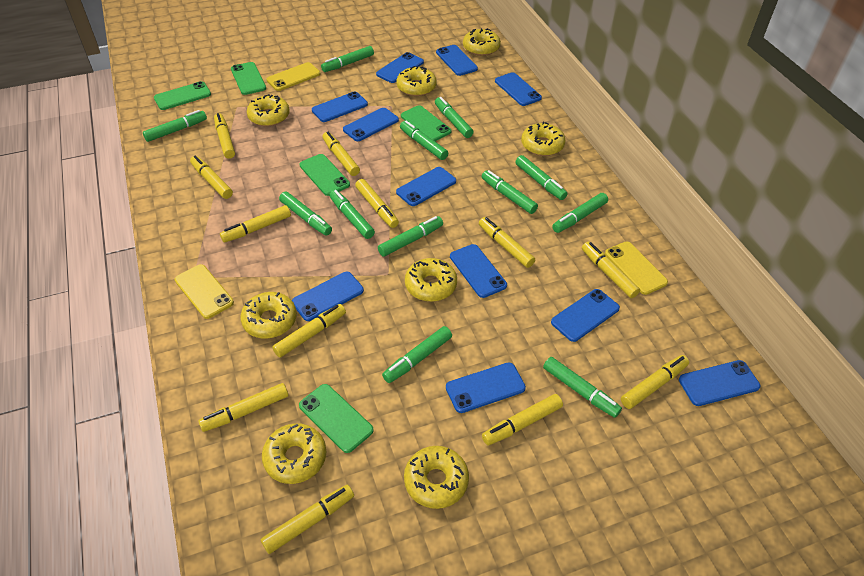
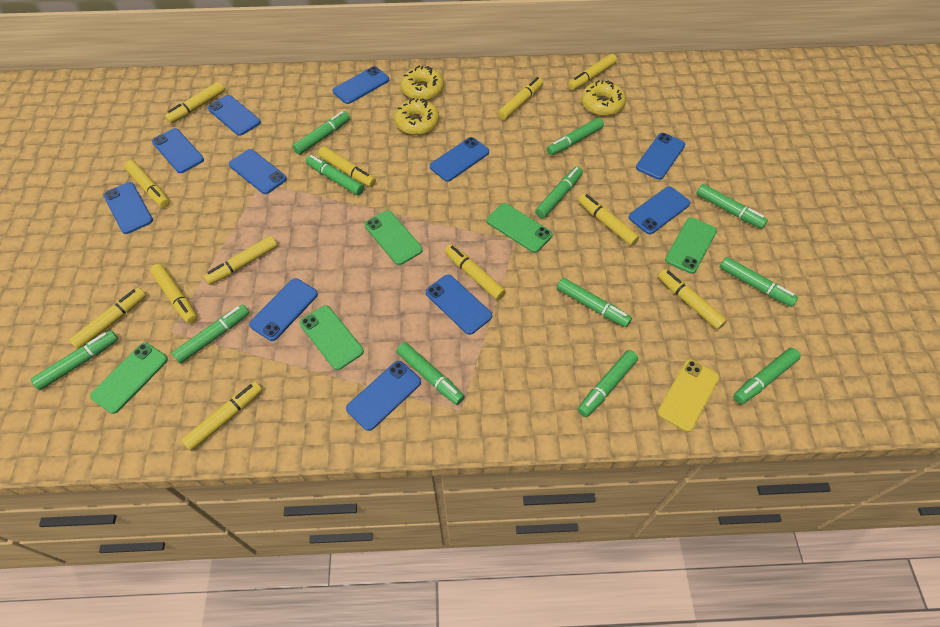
yellow donut: [240,292,297,338] [247,94,290,126] [262,423,326,484] [396,66,437,96] [404,446,469,509] [405,258,457,302] [463,28,501,56] [521,122,566,156] = 8 -> [394,98,439,135] [400,66,444,100] [581,80,626,116] = 3
yellow phone: [175,264,234,319] [267,62,320,91] [605,242,668,295] = 3 -> [657,359,720,432] = 1

